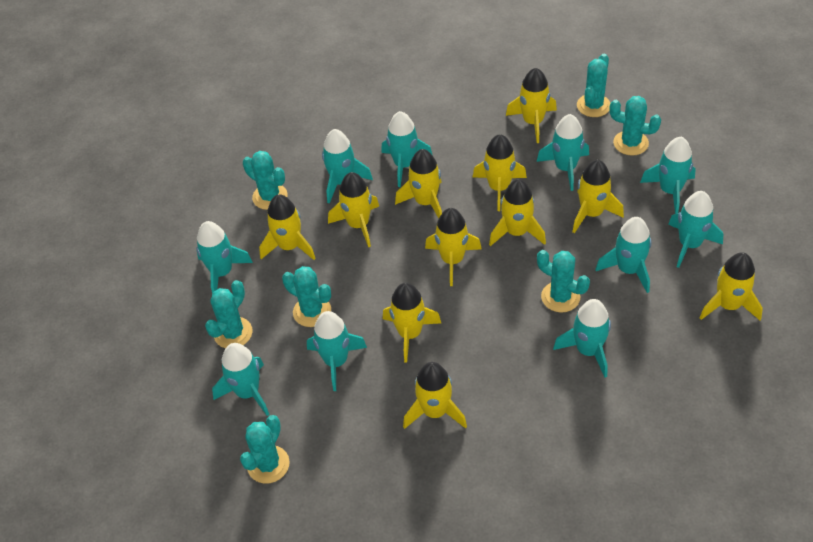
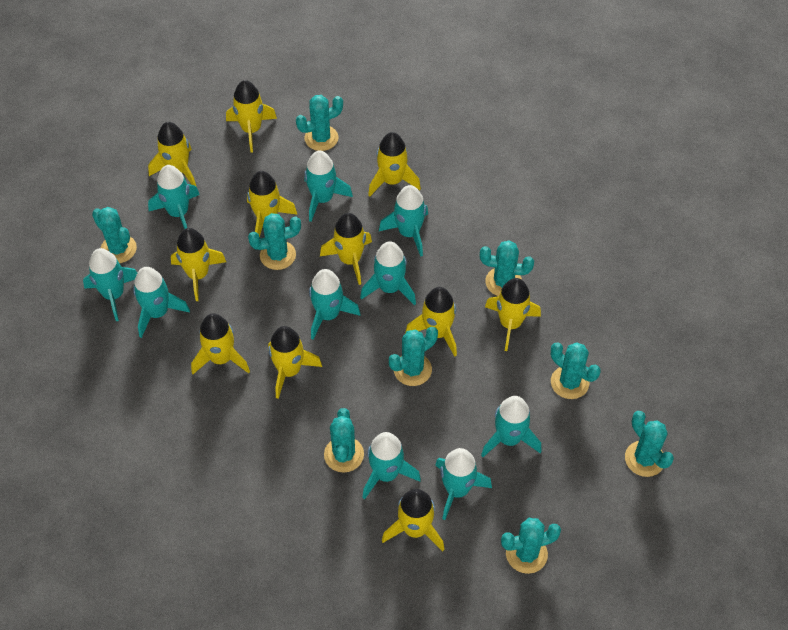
turquoise cactus: [205,280,252,348] [240,415,290,483] [243,151,288,210] [282,266,331,327] [537,250,590,313] [577,54,610,117] [609,96,661,156] = 7 -> [92,207,137,263] [248,213,301,270] [296,95,343,151] [324,408,364,473] [389,327,438,386] [480,240,534,296] [501,518,561,574] [551,342,601,399] [625,411,674,477] = 9

